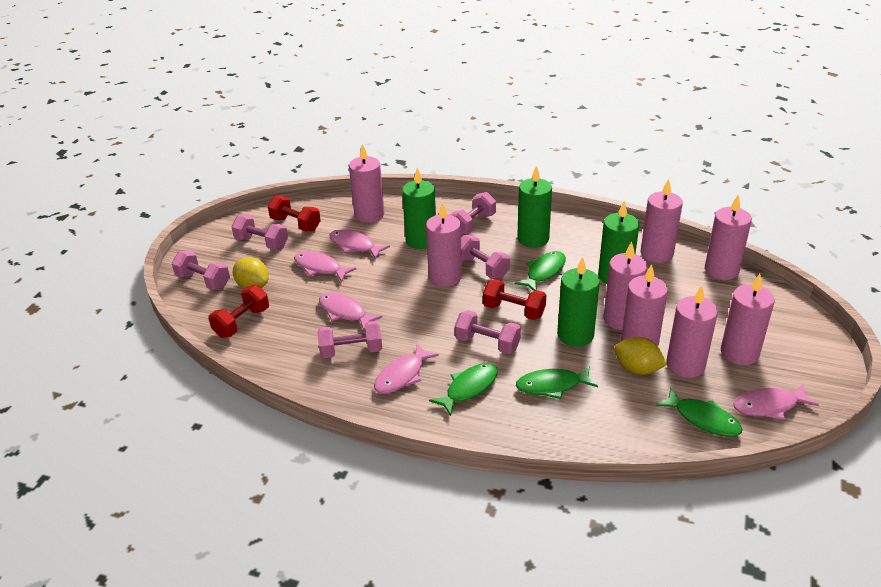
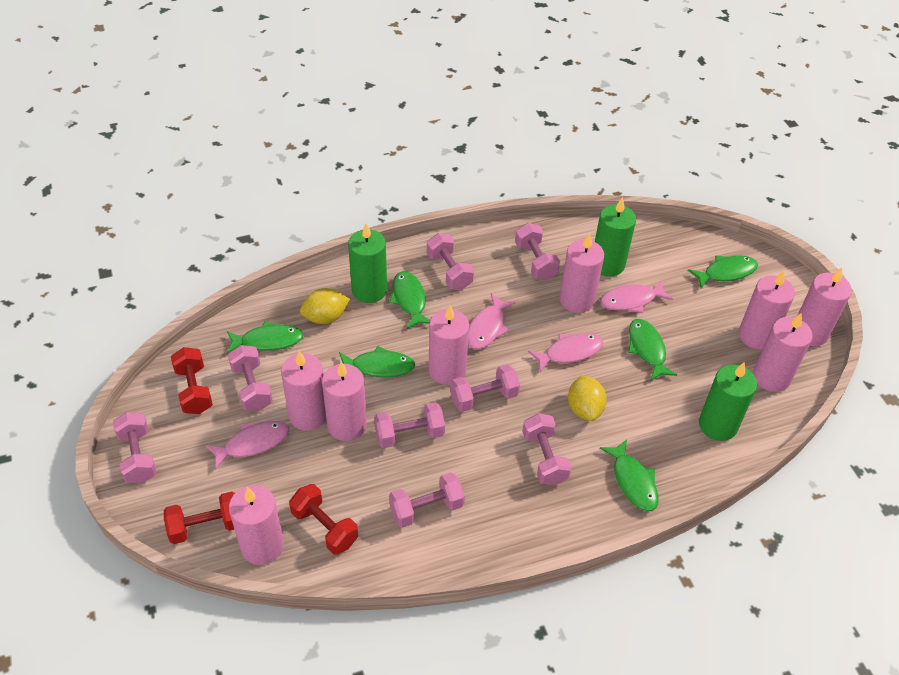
green candle: [402,168,436,249] [517,165,552,248] [557,257,600,347] [598,201,639,284] = 4 -> [348,223,387,303] [595,197,636,277] [699,362,757,441] = 3
green fish: [429,363,498,416] [514,251,566,291] [516,366,598,399] [656,387,742,437] = 4 -> [227,321,304,354] [339,346,415,377] [389,271,430,329] [600,439,659,511] [628,319,677,380] [688,255,758,289] = 6
pink dumbbell: [172,251,230,290] [232,215,288,250] [318,321,382,358] [450,192,496,235] [455,310,521,354] [461,235,510,279] = 6 -> [113,412,157,483] [228,345,273,411] [374,402,445,448] [389,472,465,528] [427,233,474,290] [450,364,520,412] [515,223,560,280] [522,413,571,485] = 8
pink fish: [294,251,356,282] [319,292,382,331] [330,229,390,259] [374,343,439,394] [733,384,819,420] = 5 -> [205,421,289,470] [468,293,516,349] [528,333,603,373] [600,280,673,313] = 4

